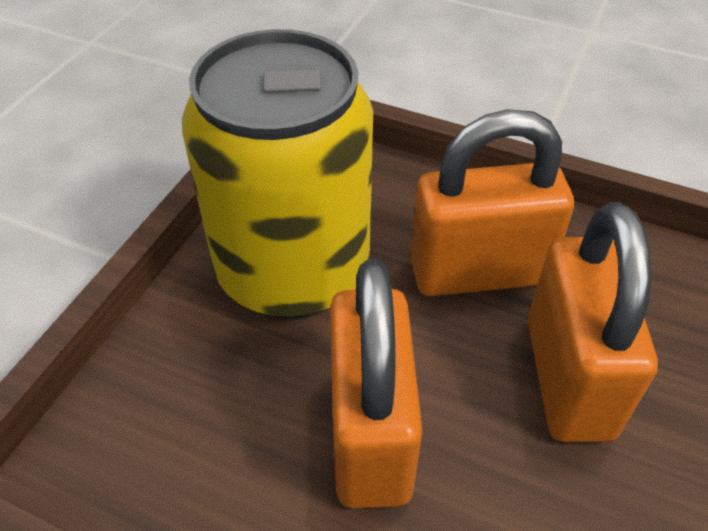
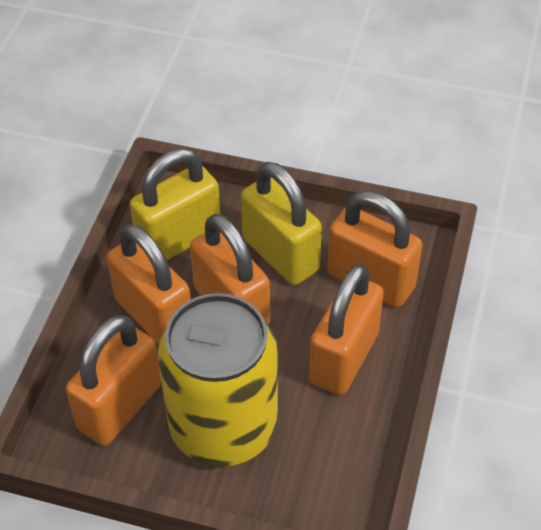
orange padlock: [330,259,423,508] [410,109,574,296] [527,202,658,442] = 3 -> [66,315,161,446] [107,224,191,344] [190,214,270,325] [309,264,384,395] [327,191,423,307] = 5
yellow padlock: none = 0 -> [130,148,220,260] [241,162,322,285] = 2

